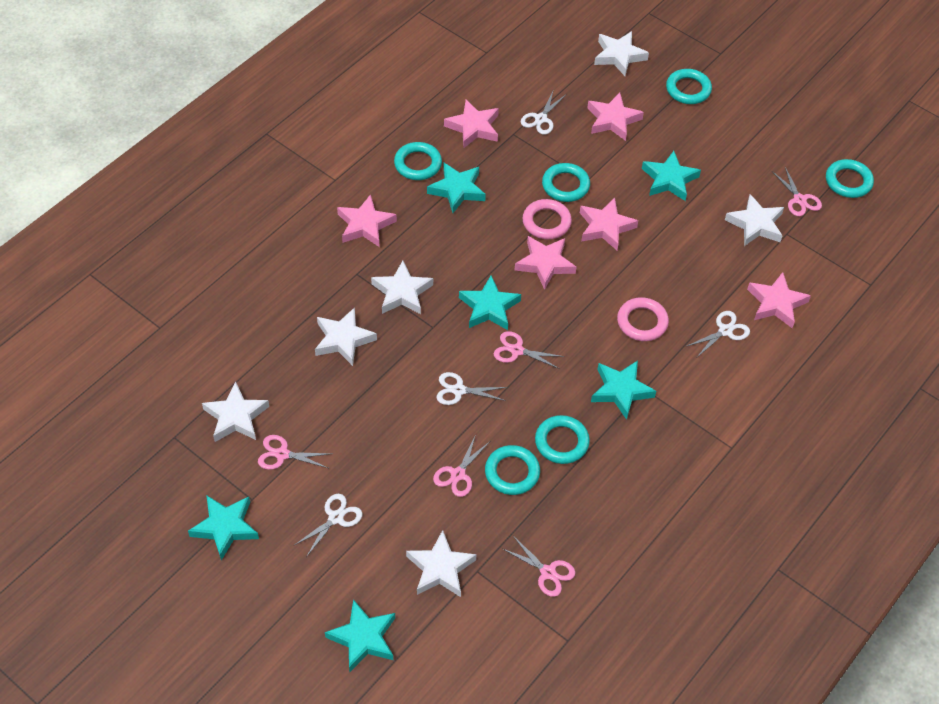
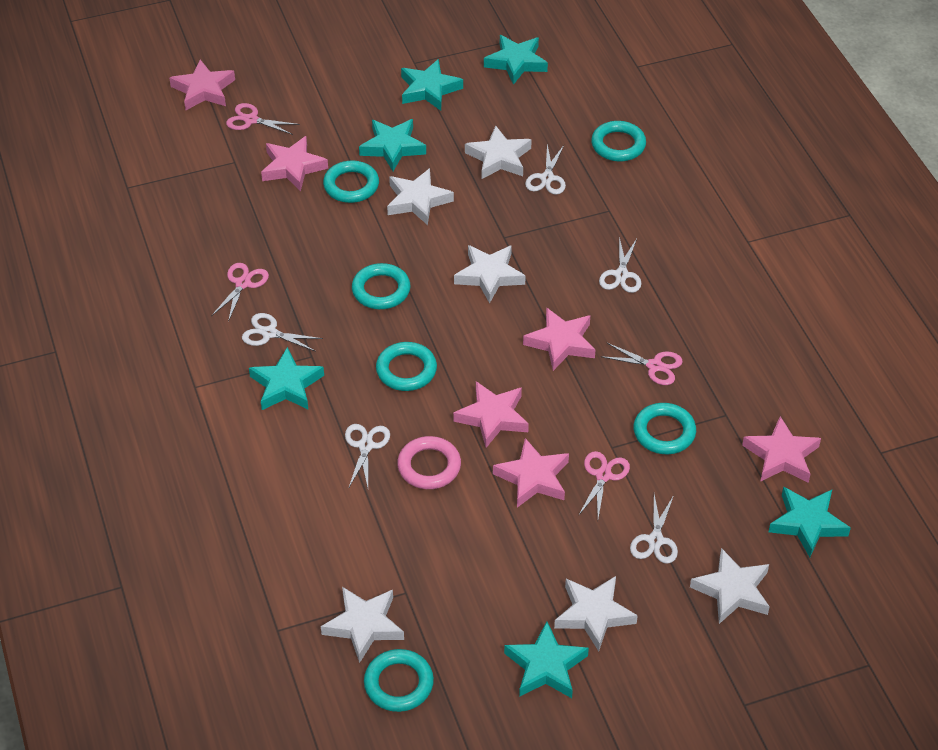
pink ring: [522,199,572,239] [617,297,669,341] = 2 -> [397,436,461,489] = 1
pink scissors: [258,435,330,470] [433,434,489,497] [494,331,564,369] [503,536,575,597] [772,167,822,216] = 5 -> [211,263,269,322] [226,103,299,135] [578,451,630,518] [600,343,683,385] = 4
white scissors: [293,494,363,557] [436,372,507,405] [521,92,566,135] [687,311,750,357] = 4 -> [242,313,323,352] [345,424,390,489] [525,144,566,195] [599,237,642,293] [630,494,678,564] = 5

